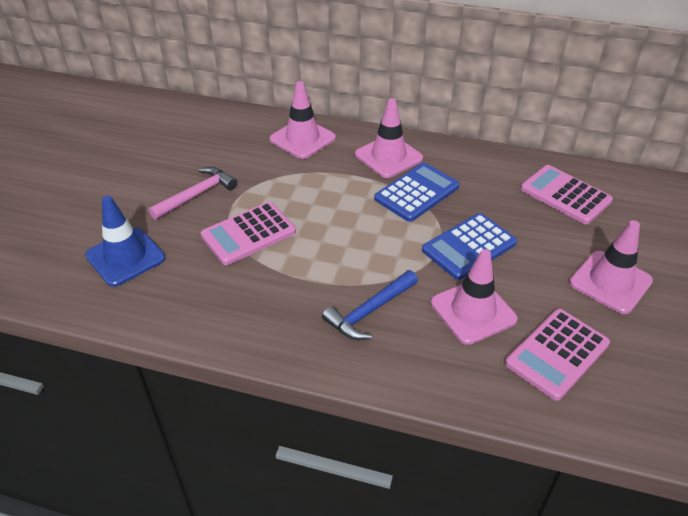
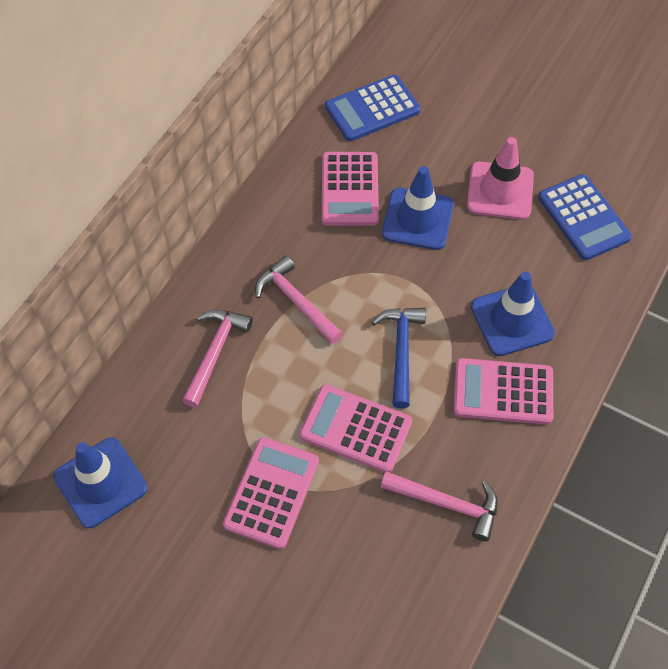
blue traffic cone: [85,196,165,287] = 1 -> [53,437,148,528] [382,166,454,250] [471,272,555,356] = 3
pink calculator: [201,202,296,265] [505,309,610,401] [521,165,613,224] = 3 -> [223,437,319,549] [299,384,412,472] [322,152,379,226] [454,358,553,425] = 4
pink hammer: [148,167,237,220] = 1 -> [182,309,253,408] [255,256,343,344] [381,471,498,542] = 3
pink traffic cone: [269,81,336,159] [355,98,423,178] [431,249,518,345] [569,220,653,314] = 4 -> [467,137,534,220] = 1

